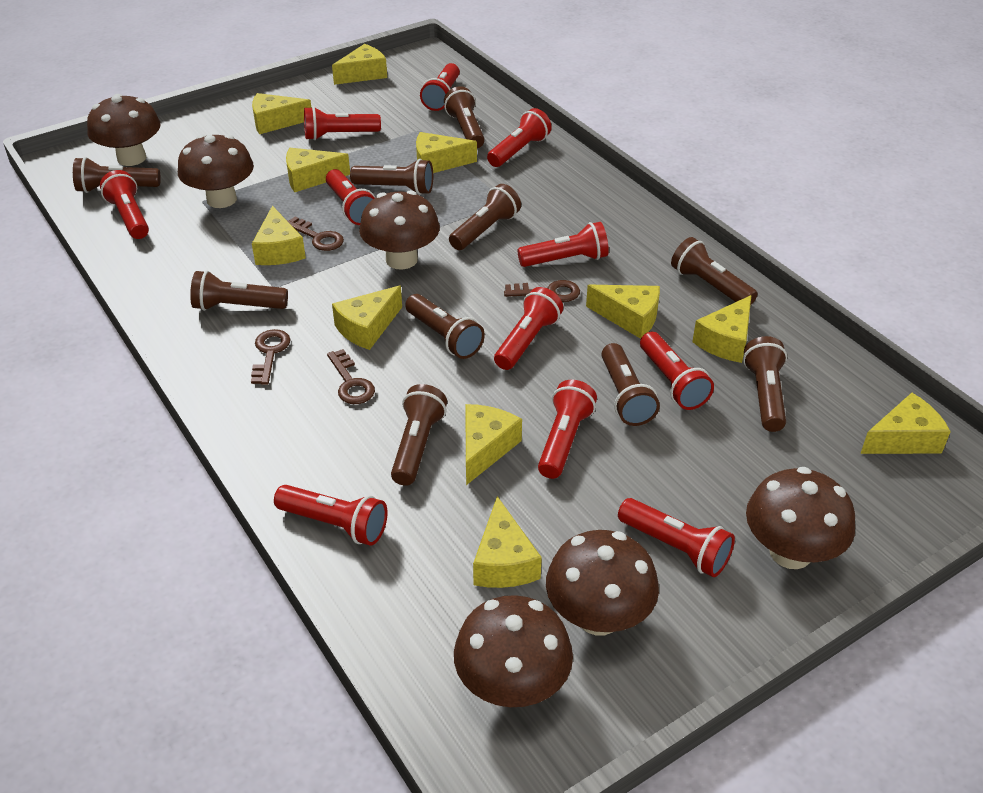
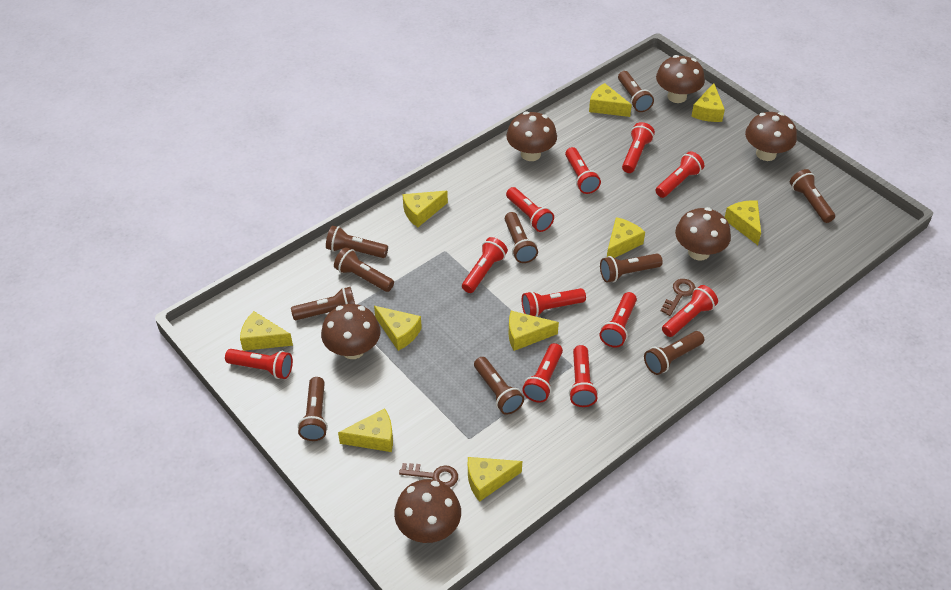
brown key: [251,329,290,385] [287,217,344,251] [327,349,375,404] [504,280,580,302] = 4 -> [399,463,458,487] [661,279,696,316] = 2
yellow cheese: [252,93,311,134] [252,206,306,265] [286,148,350,192] [332,44,387,85] [332,286,402,350] [416,132,477,173] [465,404,522,485] [473,496,542,588] [586,284,660,339] [692,295,751,363] [860,393,951,454] = 11 -> [240,311,293,351] [338,408,393,452] [374,306,422,351] [402,191,448,227] [468,457,522,502] [509,311,559,351] [589,83,632,117] [607,217,645,258] [691,83,725,122] [725,200,761,245] = 10

